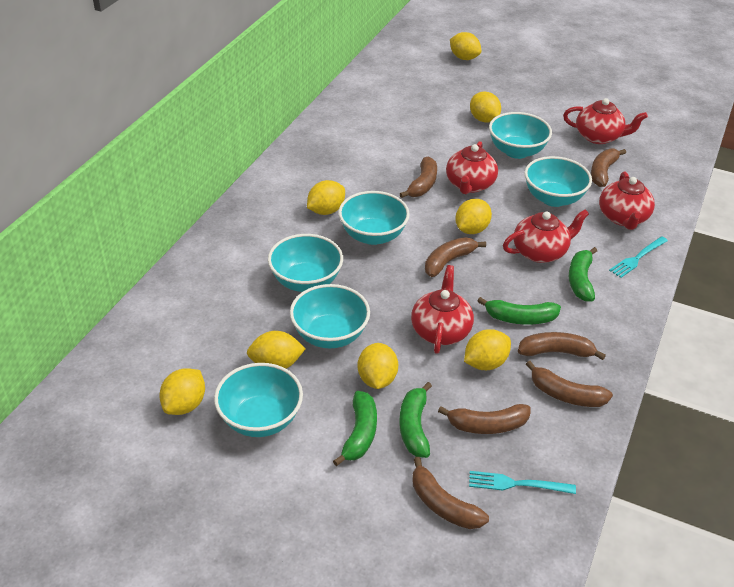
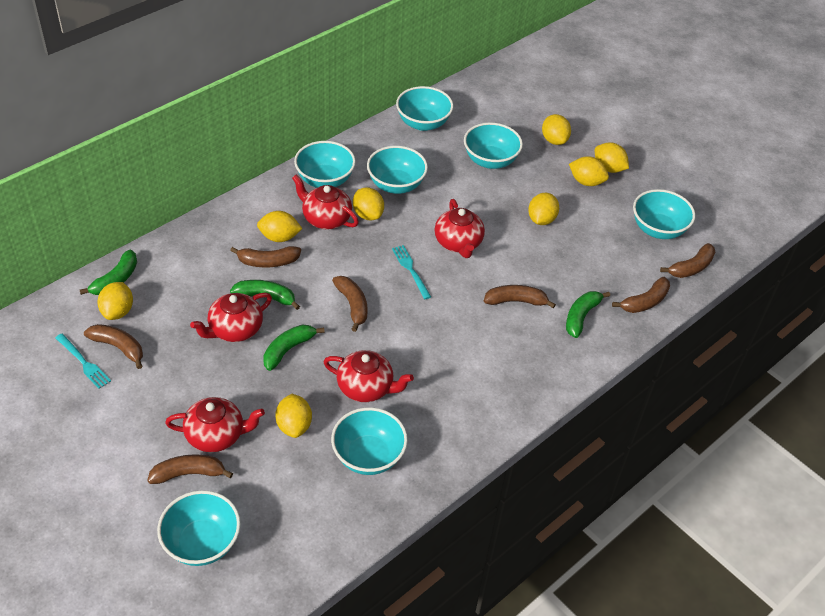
turquoise bowl: [214,363,303,437] [268,234,343,292] [290,284,370,348] [339,191,410,245] [489,112,552,159] [525,156,592,207] = 6 -> [157,490,240,566] [294,141,356,188] [331,407,408,475] [367,146,428,194] [396,86,453,131] [464,123,523,169] [633,189,695,239] = 7

